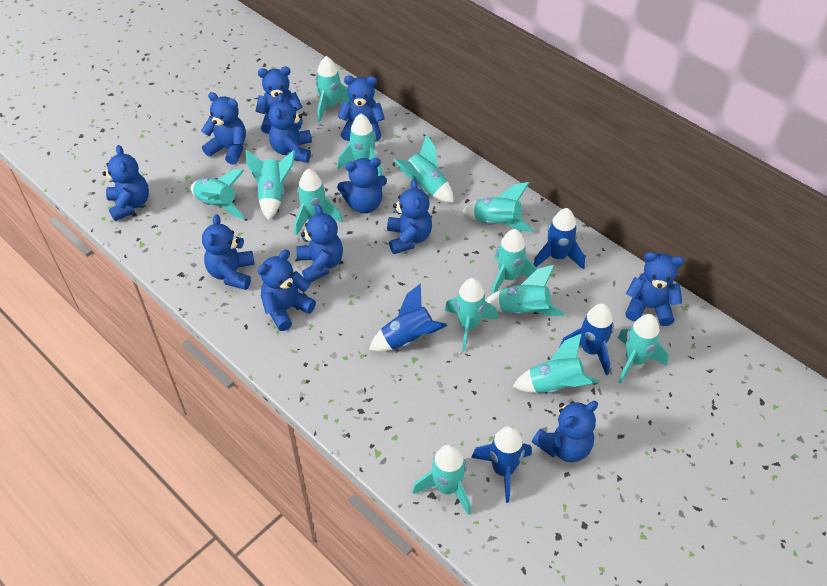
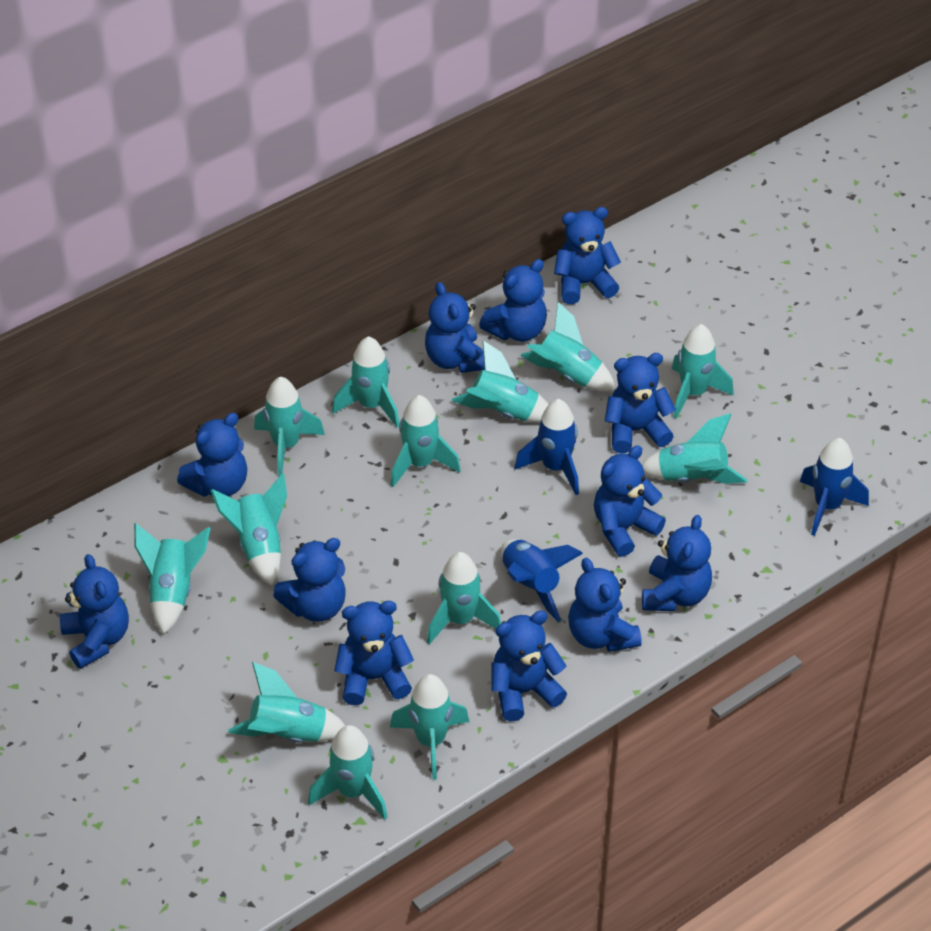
blue rocket: [369,283,447,352] [471,426,532,503] [533,208,585,270] [559,303,614,376] = 4 -> [501,539,583,622] [515,399,579,495] [800,438,869,536] = 3

